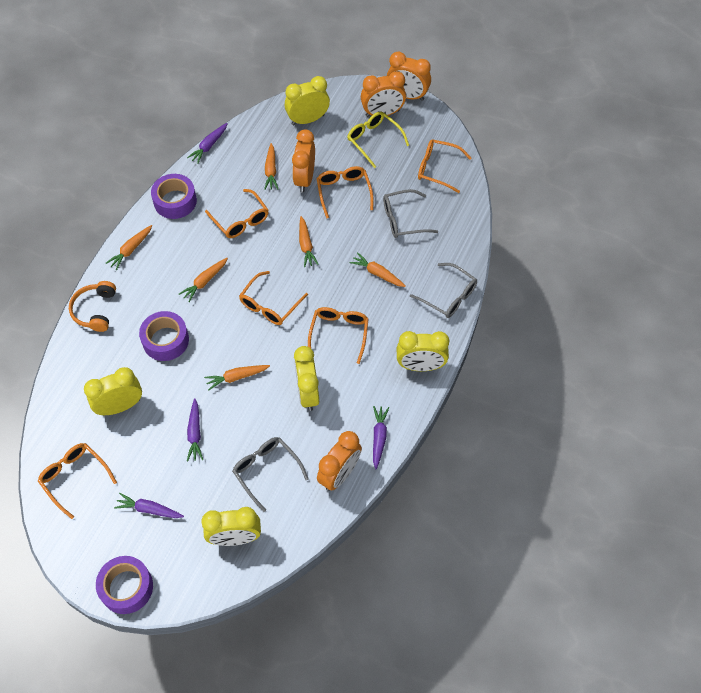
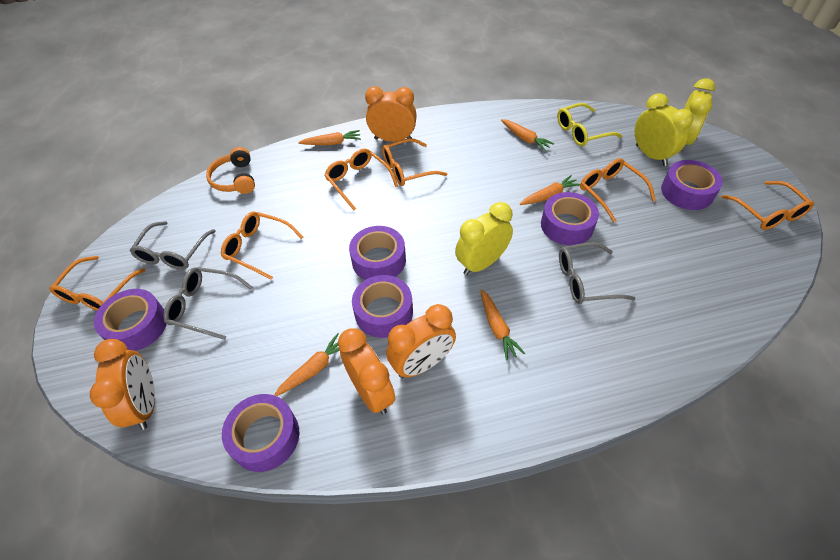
orange carrot: [106,225,152,270] [179,258,228,302] [204,365,270,390] [264,143,278,190] [299,216,319,267] [349,252,406,287] = 6 -> [275,333,340,396] [298,130,361,145] [481,289,525,361] [501,119,554,151] [520,175,580,205] = 5
purple carrot: [114,493,184,518] [187,123,228,164] [187,398,203,462] [373,406,389,469] = 4 -> none = 0
purple tape: [96,556,153,614] [139,311,189,361] [151,174,197,219] = 3 -> [94,289,167,351] [222,394,299,472] [349,226,406,280] [352,275,413,338] [541,192,599,245] [661,160,723,210] = 6
yellow clock: [84,367,142,415] [201,507,261,546] [285,76,330,125] [294,346,319,411] [397,331,449,371] = 5 -> [455,202,513,275] [635,93,693,166] [681,78,715,151] = 3

